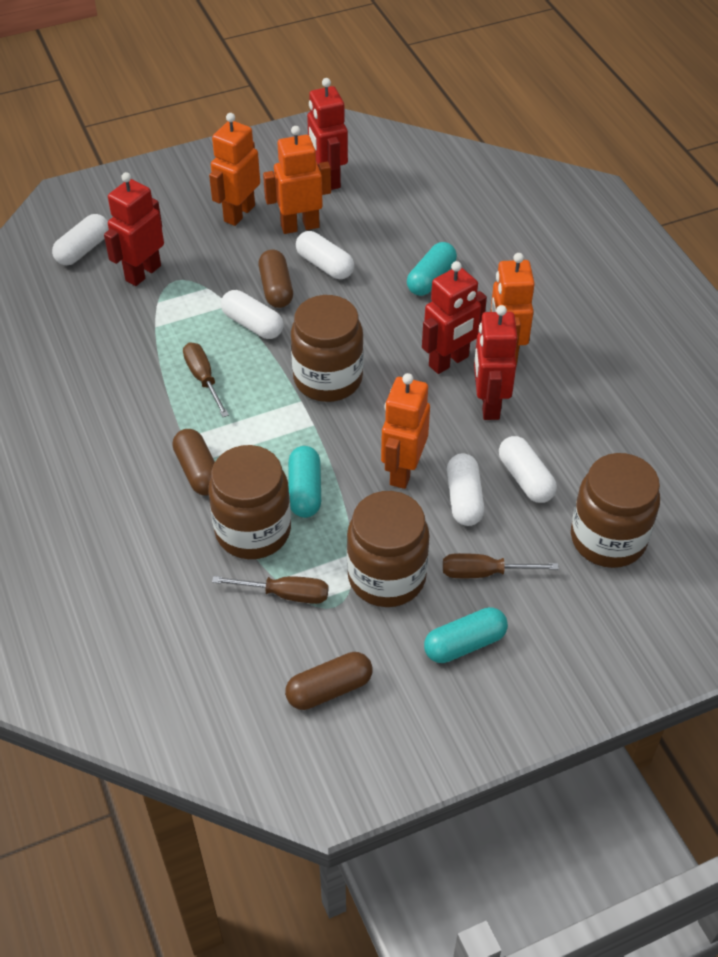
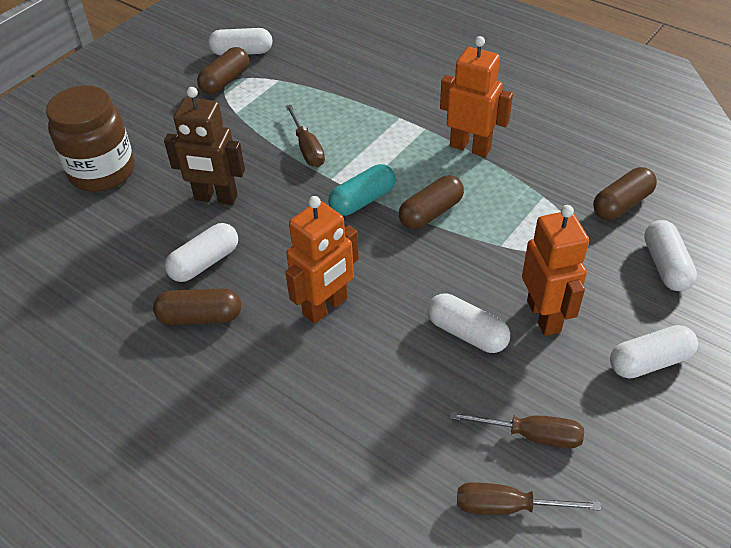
brown capsule: [172,429,215,495] [258,250,293,308] [285,652,372,710] = 3 -> [153,288,241,325] [197,47,249,95] [399,175,464,229] [593,167,657,220] = 4
brown jar: [208,445,291,559] [291,295,364,402] [347,491,430,607] [571,453,660,568] = 4 -> [46,85,135,192] = 1
brown robot: none = 0 -> [164,87,245,205] = 1
orange robot: [209,113,260,226] [263,126,331,234] [381,373,430,489] [490,253,535,366] = 4 -> [285,196,359,324] [440,36,513,157] [522,205,589,336] = 3
red robot: [104,172,164,286] [307,78,348,190] [422,261,487,374] [474,305,517,420] = 4 -> none = 0
turquoise capsule: [288,446,321,518] [407,242,457,296] [424,607,508,663] = 3 -> [328,164,396,216] = 1

